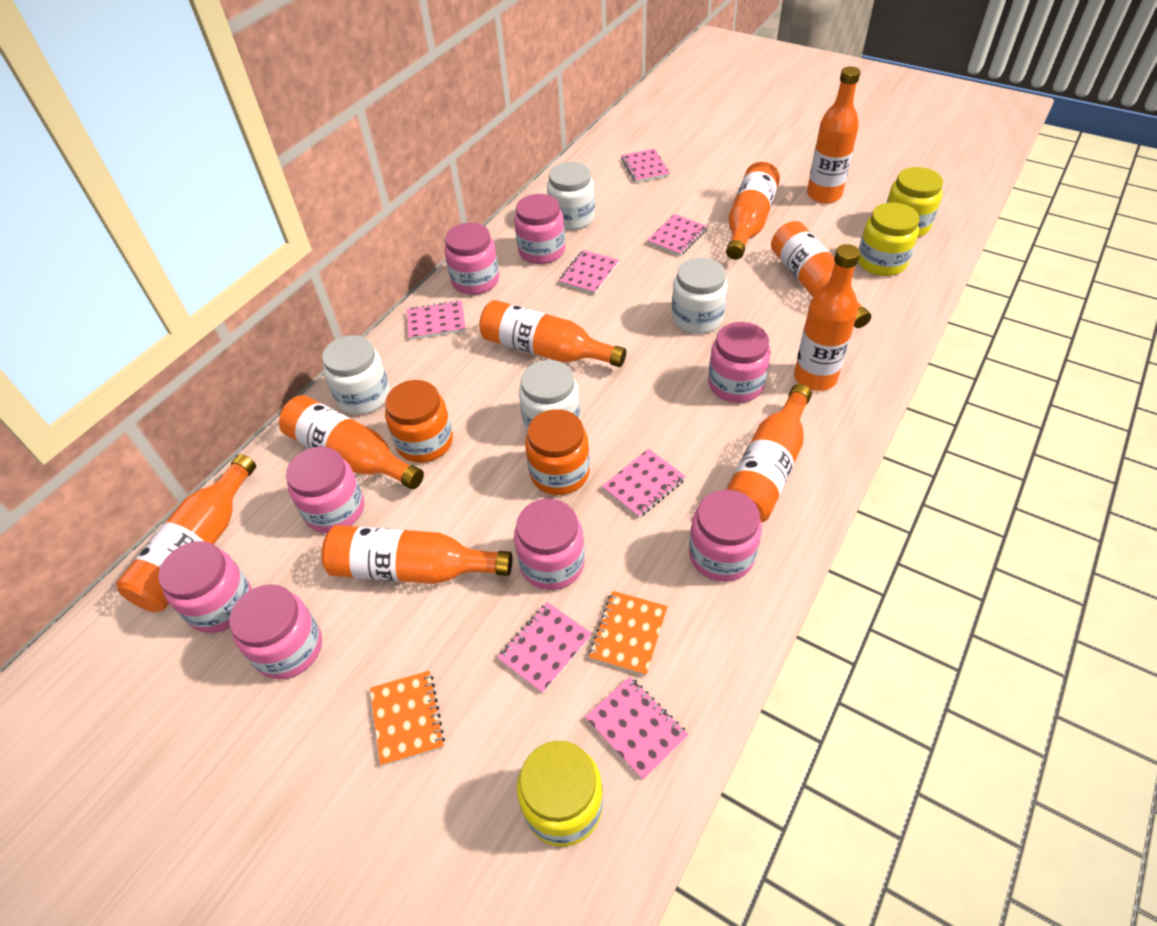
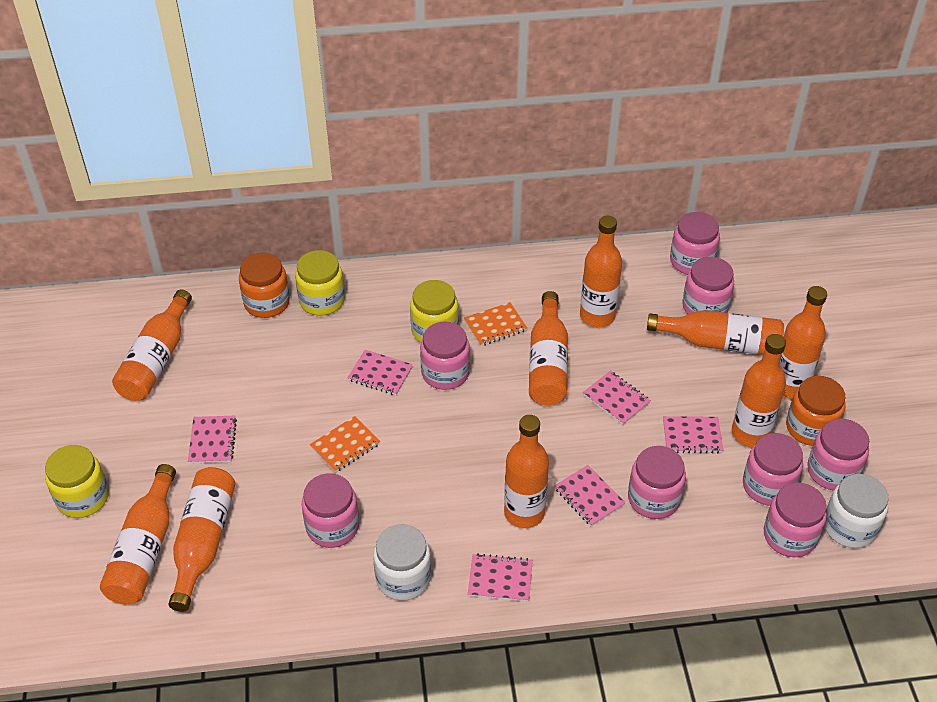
pink notebook: [407,300,466,340] [497,602,592,694] [559,250,619,294] [585,677,688,780] [602,449,686,518] [621,149,670,183] [647,214,708,256] = 7 -> [188,416,237,464] [348,350,413,395] [468,553,533,602] [555,465,625,526] [583,371,651,425] [663,416,723,453] = 6
white jar: [322,335,390,415] [519,360,580,431] [547,162,595,230] [672,257,728,334] = 4 -> [373,524,431,601] [824,474,889,548] = 2

